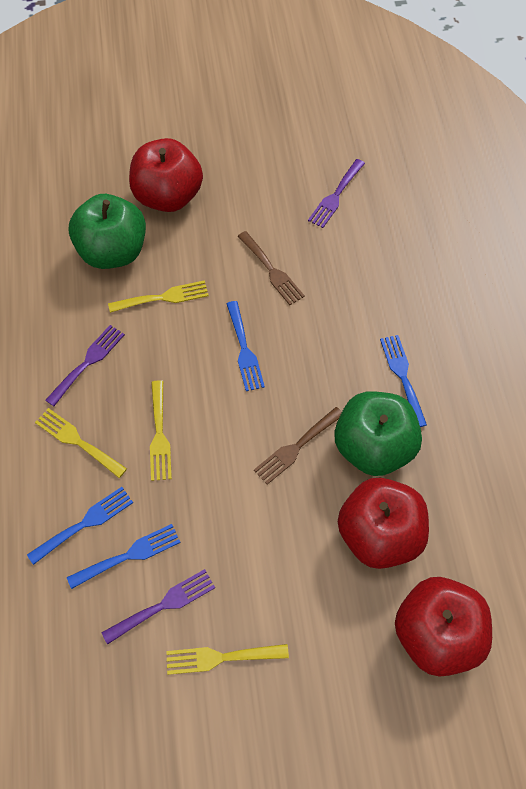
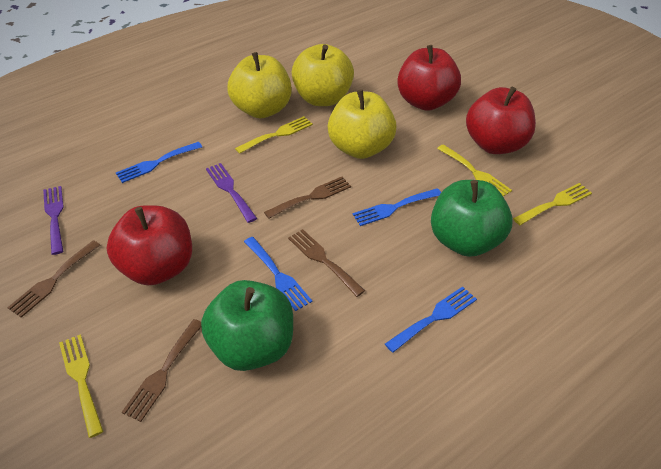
brown fork: [237,231,305,305] [254,407,342,485] = 2 -> [7,240,100,318] [122,319,201,422] [264,177,351,219] [288,229,365,297] = 4
purple fork: [45,325,125,406] [101,569,215,645] [308,159,365,228] = 3 -> [43,186,64,255] [206,163,257,223] = 2
yellow apple: none = 0 -> [227,52,292,118] [292,44,354,106] [328,89,397,159] = 3

